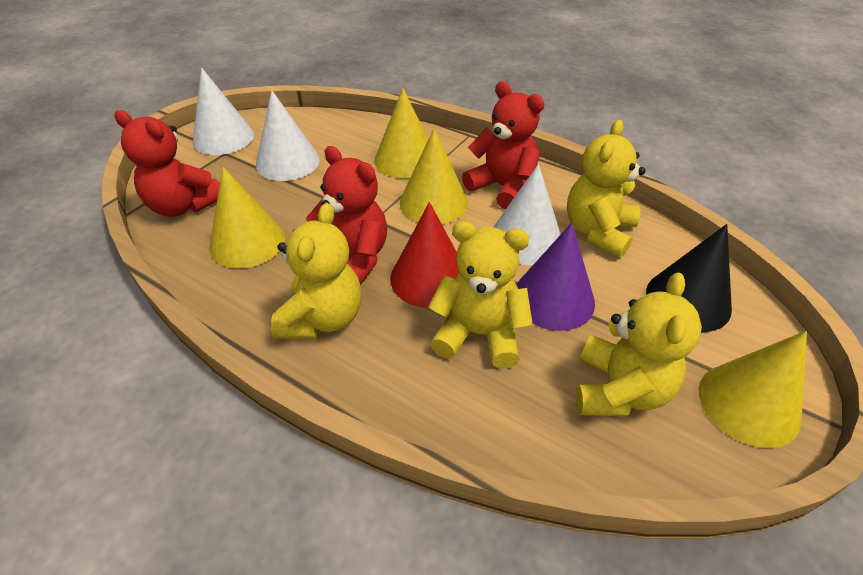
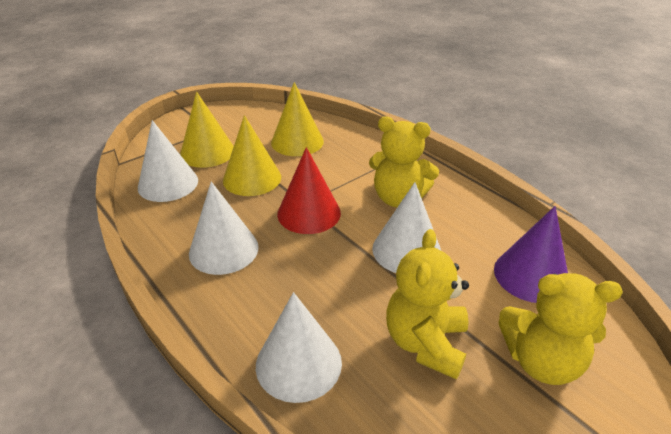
black cone: [646,224,732,332] = 1 -> none = 0
red teddy bear: [114,110,220,217] [306,146,387,285] [462,81,544,209] = 3 -> none = 0
white cone: [193,68,254,155] [256,90,320,181] [493,164,561,265] = 3 -> [138,120,198,202] [189,182,259,275] [256,292,342,403] [372,182,441,273] = 4
yellow cone: [210,167,285,268] [374,88,428,178] [400,128,468,224] [699,331,807,448] = 4 -> [180,91,234,168] [223,115,281,196] [271,82,324,156] = 3
yellow teddy bear: [271,203,362,339] [428,221,533,369] [567,120,646,257] [575,272,702,417] = 4 -> [369,116,439,207] [386,229,469,379] [498,273,623,385] = 3

